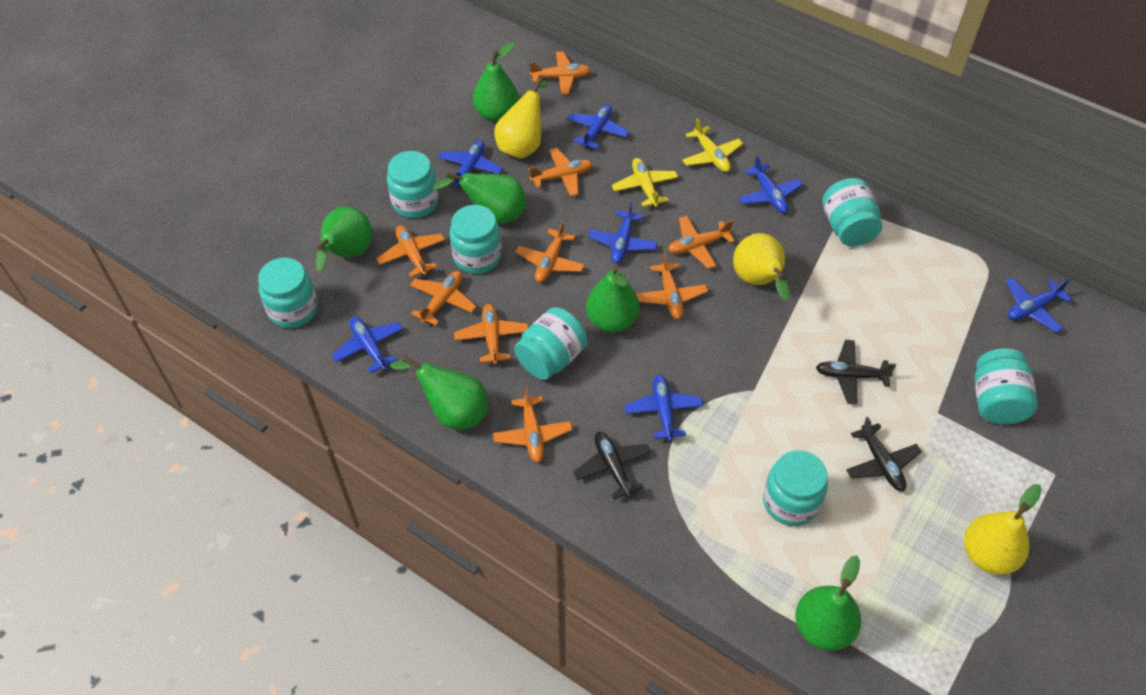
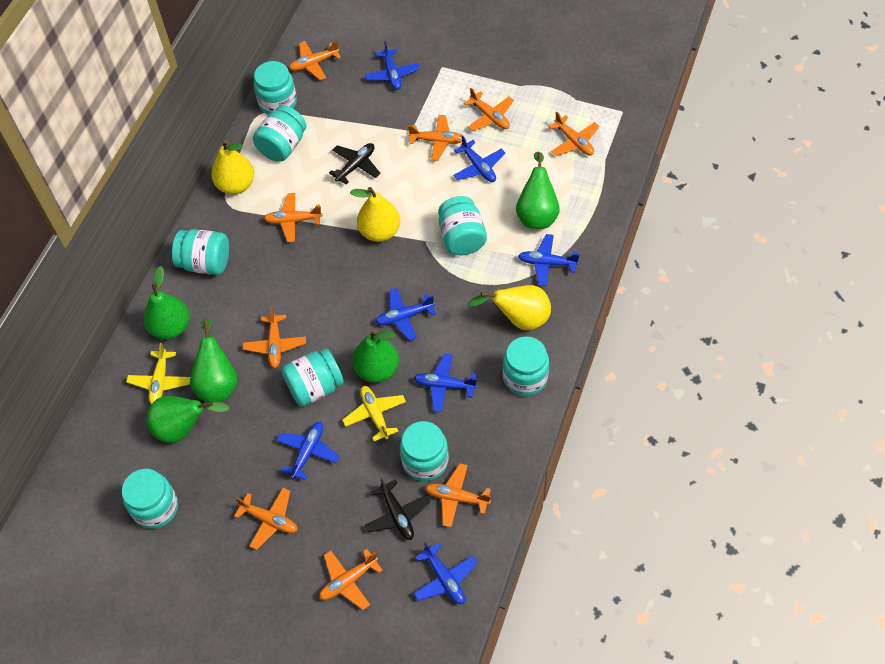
black plane: [573,431,651,499] [816,340,896,404] [846,417,922,491] = 3 -> [329,143,381,185] [365,477,430,540] = 2
green pear: [315,207,372,272] [390,356,488,430] [432,172,526,224] [473,42,519,122] [586,265,640,332] [795,555,861,651] = 6 -> [144,266,190,339] [146,396,230,443] [190,318,237,402] [352,330,399,383] [516,152,560,229] = 5
turquoise jar: [258,258,318,328] [387,151,439,218] [450,205,502,274] [514,307,588,380] [763,450,828,526] [822,178,882,246] [975,349,1038,424] = 7 -> [122,469,178,529] [172,229,229,275] [253,105,307,162] [254,61,297,115] [282,349,344,407] [400,421,448,481] [438,196,487,255] [503,336,549,396] = 8

